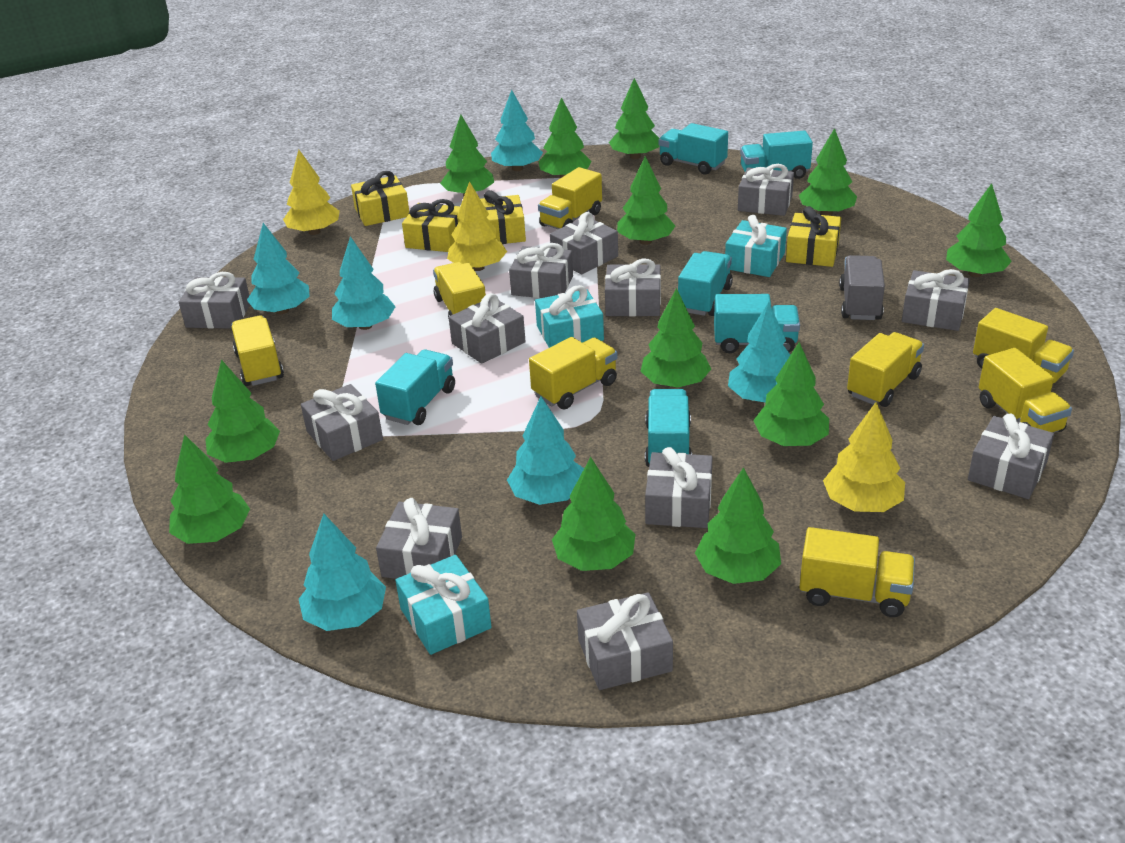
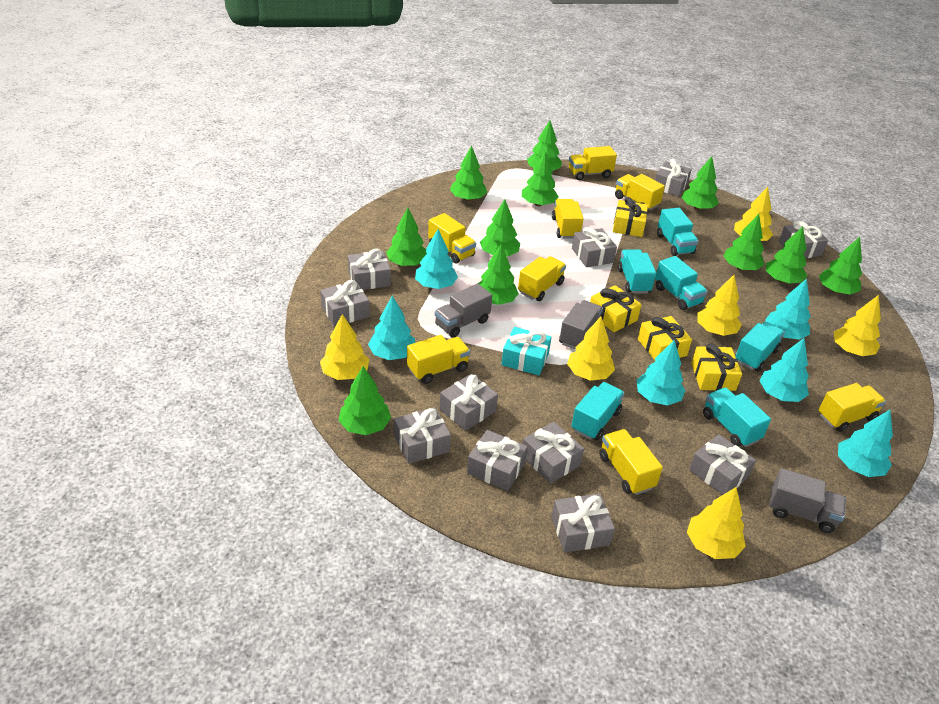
green tree: [169,434,250,544] [205,360,280,463] [440,115,494,196] [539,97,592,178] [552,457,635,571] [609,78,660,159] [617,156,675,245] [640,288,711,388] [695,467,781,584] [753,342,829,446] [799,128,857,216] [946,183,1012,277] = 12 -> [338,366,391,435] [386,208,427,266] [450,145,487,201] [478,244,519,305] [480,199,520,256] [522,151,559,206] [527,121,562,171] [681,156,719,210] [723,214,764,271] [766,227,807,284] [819,237,862,295] = 11
grey gift: [179,272,250,329] [301,384,383,461] [376,498,462,579] [449,293,526,364] [509,243,573,298] [550,212,618,274] [577,592,673,690] [605,258,661,316] [645,447,713,528] [738,164,794,216] [902,269,970,331] [968,413,1054,499] = 12 -> [320,280,370,327] [348,249,391,290] [394,407,451,464] [439,374,498,431] [467,430,528,491] [523,422,584,484] [551,494,615,553] [572,227,617,267] [655,159,692,197] [689,434,756,495] [779,221,828,258] = 11
grey truck: [839,255,885,320] = 1 -> [435,283,492,338] [559,300,603,350] [769,468,846,533] = 3
turquoise gift: [395,555,491,655] [535,285,604,348] [725,215,787,277] = 3 -> [501,327,552,375] = 1
yellow tree: [283,150,340,235] [447,181,507,271] [823,402,905,512] = 3 -> [320,314,369,380] [567,317,615,381] [687,487,746,559] [697,275,742,336] [734,187,773,241] [834,295,881,356] = 6

